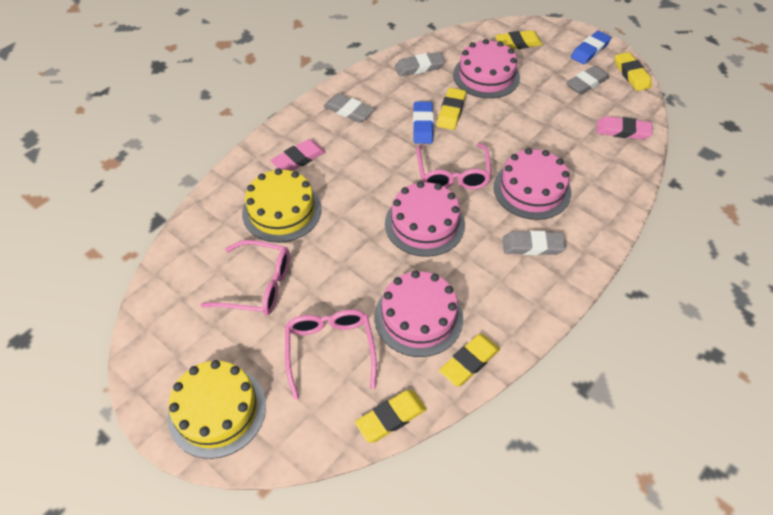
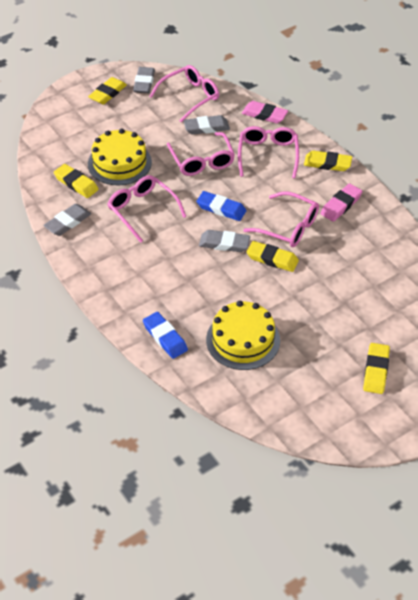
pink cake: [375,270,463,357] [385,181,465,257] [453,39,520,98] [494,148,571,220] = 4 -> none = 0
pink glasses: [201,240,290,315] [285,309,377,400] [417,143,492,190] = 3 -> [108,175,187,243] [149,65,219,123] [167,132,235,176] [238,126,299,179] [243,191,319,247] = 5

